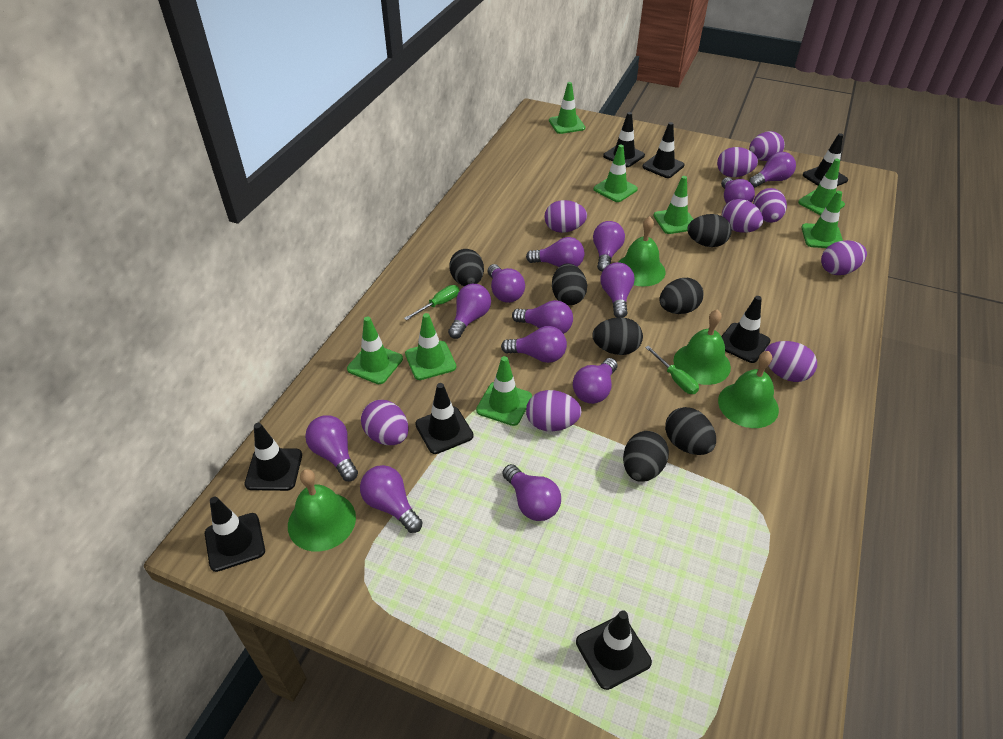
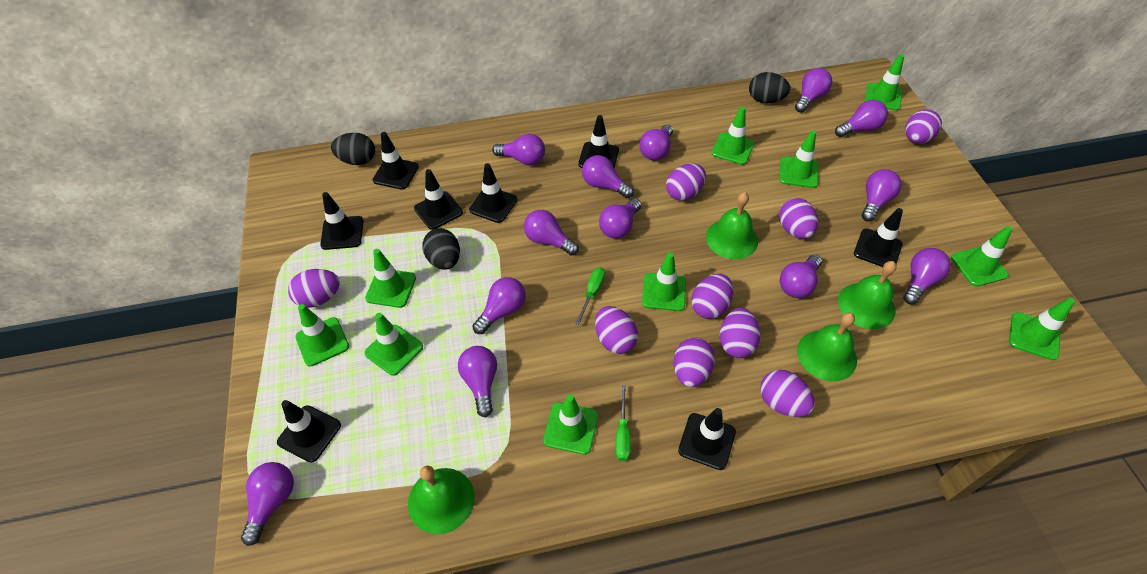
black egg: [449,249,484,286] [552,263,587,305] [593,317,643,355] [623,431,669,482] [659,278,704,314] [665,407,716,455] [687,214,732,247] = 7 -> [331,133,375,165] [422,228,460,270] [749,72,790,103] = 3
green traffic cone: [347,317,403,384] [405,313,456,380] [476,356,532,426] [549,82,585,134] [594,145,638,202] [653,176,693,234] [798,159,845,215] [802,191,843,248] = 8 -> [295,304,349,366] [365,249,416,308] [365,313,423,376] [543,394,598,455] [642,252,686,311] [711,106,754,165] [779,130,818,188] [865,54,904,111] [951,226,1012,287] [1009,298,1075,360] = 10

